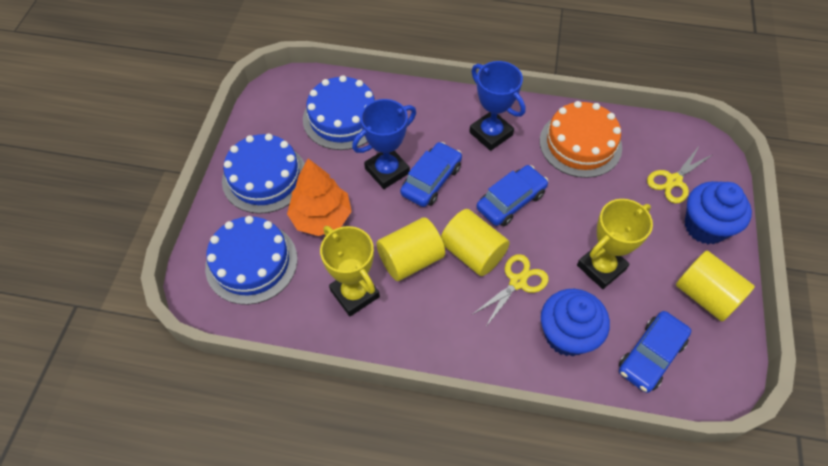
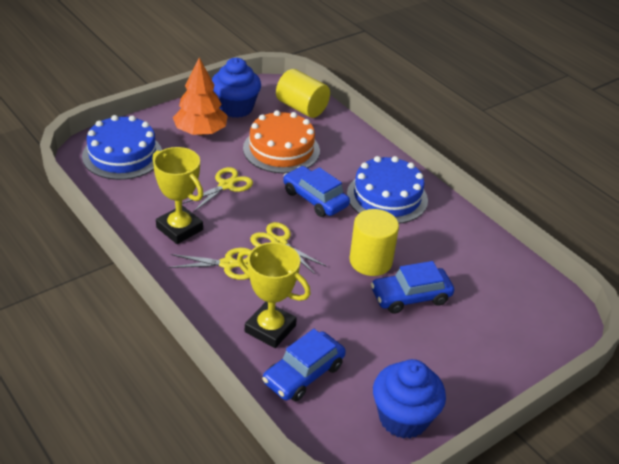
blue cake: [205,216,298,305] [222,134,305,214] [303,75,376,150] = 3 -> [82,115,162,180] [347,156,428,224] = 2
blue trophy: [352,99,416,189] [469,61,526,151] = 2 -> none = 0
yellow cylinder: [376,217,445,281] [441,209,510,276] [676,250,755,322] = 3 -> [276,69,330,118] [350,209,399,276] = 2
yellow scissors: [472,254,549,328] [647,146,712,203] = 2 -> [169,248,250,280] [182,167,253,212] [250,222,327,274] = 3

